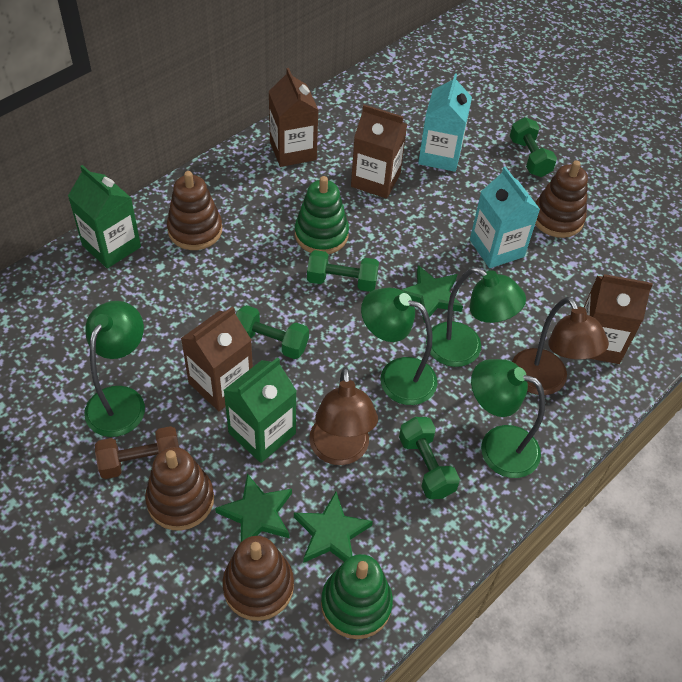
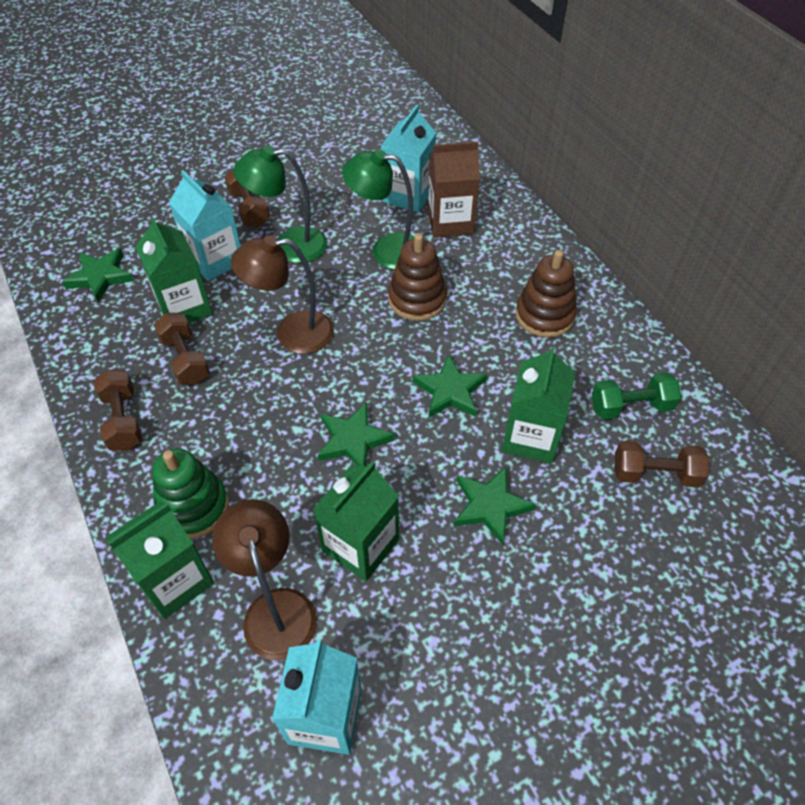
brown carton: [181,306,253,411] [268,68,318,167] [351,105,407,198] [584,274,653,364] = 4 -> [428,142,480,238] = 1
brown dumbbell: [95,426,179,479] = 1 -> [93,369,142,451] [154,312,210,385] [224,169,270,227] [614,441,710,487] = 4
brown stacking toy: [145,447,214,530] [167,171,222,250] [222,536,294,621] [535,160,588,238] = 4 -> [388,233,447,321] [515,250,577,338] = 2
green carton: [68,165,141,268] [223,357,296,463] = 2 -> [105,501,214,619] [135,216,213,324] [313,461,399,582] [502,346,575,464] = 4
green dumbbell: [236,305,309,359] [307,250,379,292] [399,417,460,499] [510,117,557,177] = 4 -> [592,372,681,420] = 1
green lamp: [84,301,145,437] [361,287,437,405] [426,267,526,367] [471,359,545,478] = 4 -> [234,146,328,263] [342,149,414,270] = 2
green stacking toy: [295,176,349,254] [321,554,393,639] = 2 -> [152,448,229,539] = 1
green star: [215,474,292,542] [294,492,373,563] [402,265,463,323] = 3 -> [62,248,134,302] [318,402,394,466] [413,354,487,417] [454,466,536,545] = 4
turquoise carton: [418,73,472,172] [470,166,540,268] = 2 -> [169,170,241,281] [272,639,362,755] [381,105,436,212] = 3

